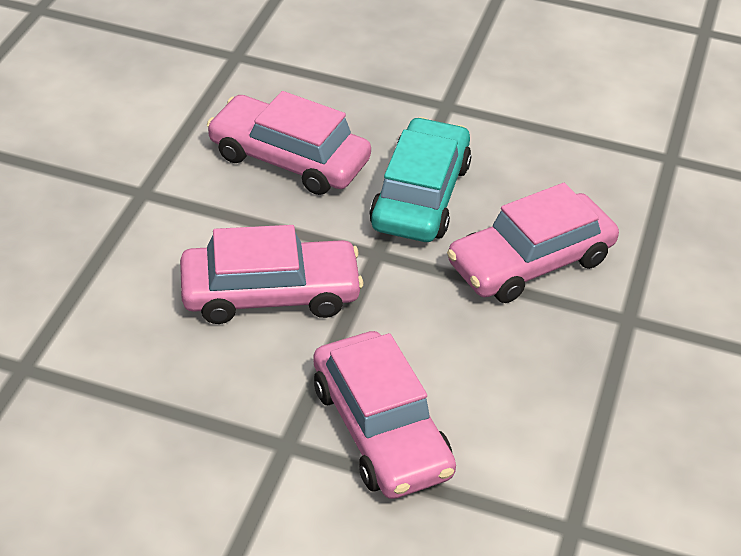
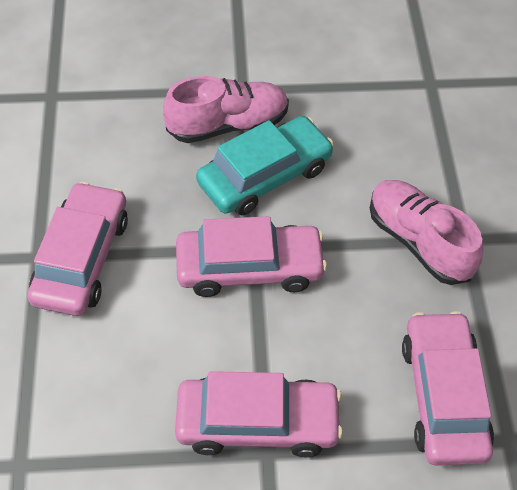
pink shoe: none = 0 -> [163,76,289,143] [370,180,483,285] = 2

